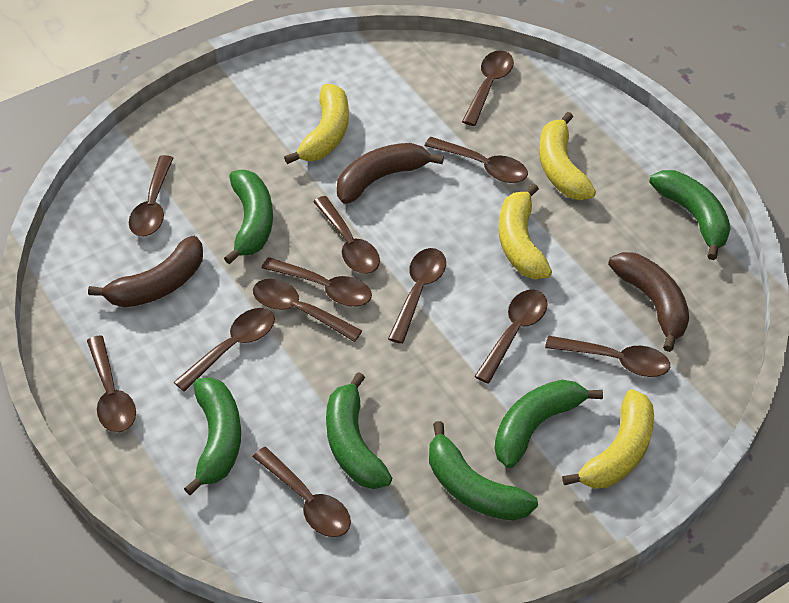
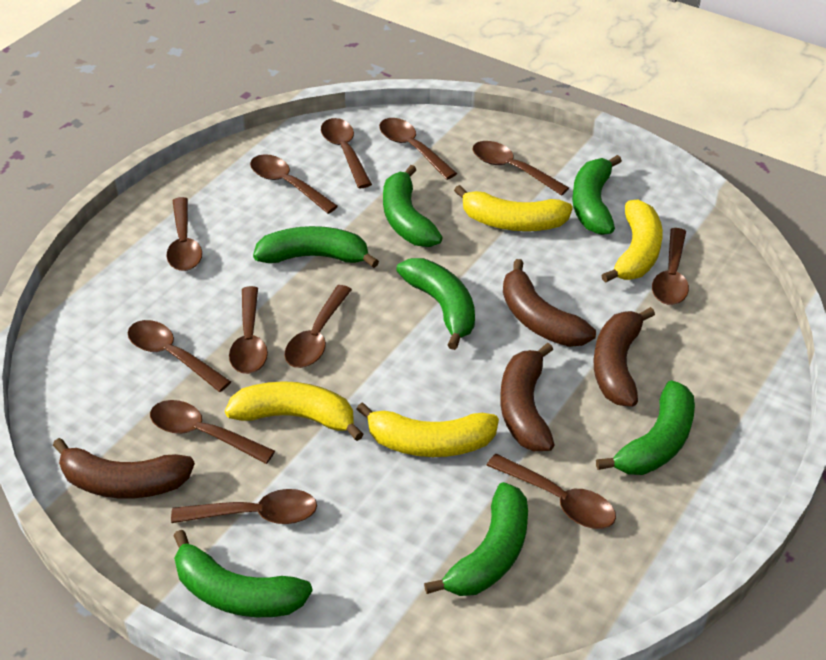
brown banana: [88,236,203,308] [337,143,444,204] [608,252,689,352] = 3 -> [53,438,195,499] [500,343,555,451] [503,259,596,347] [594,307,655,406] = 4
green banana: [184,377,241,495] [224,170,273,264] [326,372,392,489] [429,421,538,521] [494,380,603,468] [649,170,731,260] = 6 -> [174,530,313,617] [253,226,379,268] [383,165,443,247] [396,258,475,350] [424,482,528,596] [572,155,622,235] [596,380,695,475] = 7

